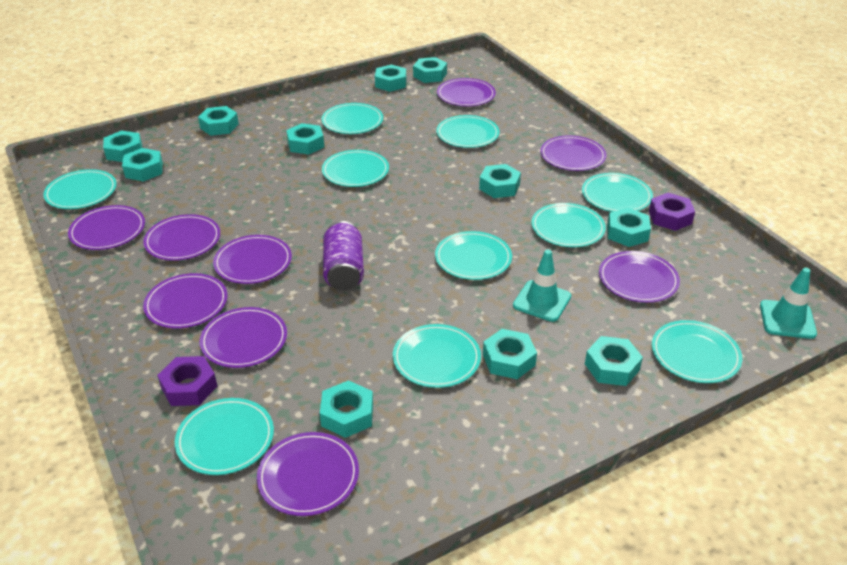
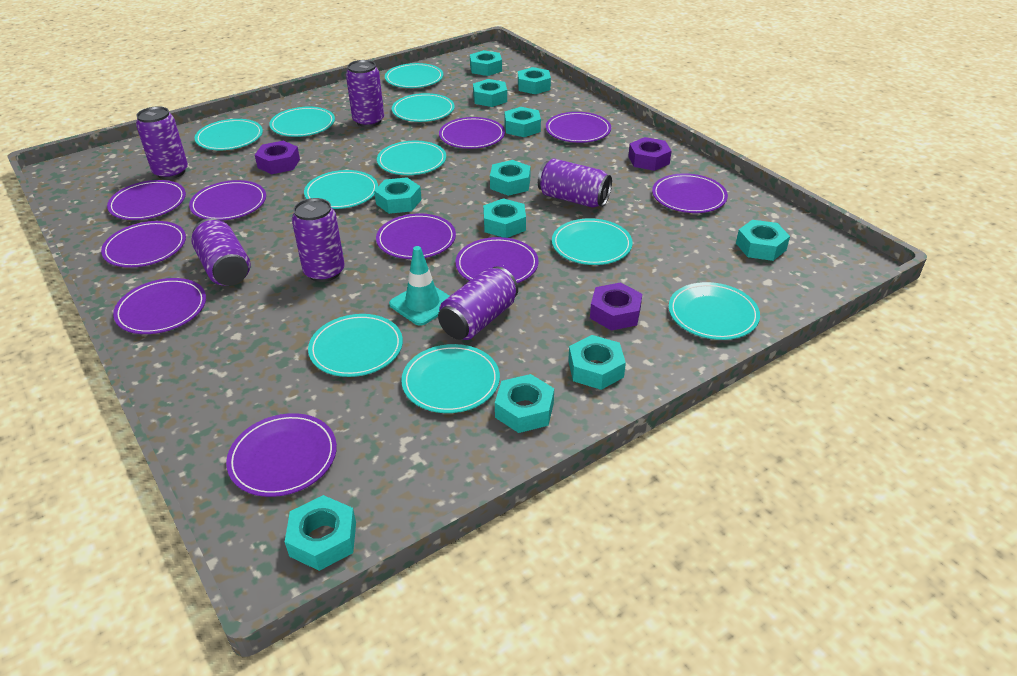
purple can: [323,221,364,290] = 1 -> [136,106,188,179] [191,218,250,286] [292,198,345,282] [346,60,384,127] [438,266,518,340] [538,158,612,208] = 6
purple nut: [157,356,217,406] [649,193,695,231] = 2 -> [255,141,300,174] [590,282,642,331] [628,137,671,171] = 3
purple plate: [68,205,145,250] [143,214,220,261] [143,273,227,329] [200,307,287,368] [213,235,292,284] [257,432,359,516] [437,78,496,106] [540,135,606,171] [599,251,680,303] = 9 -> [101,221,186,268] [107,180,186,220] [113,278,206,334] [189,180,266,221] [226,413,337,497] [376,214,456,259] [439,117,505,149] [456,237,539,283] [546,112,611,143] [652,173,728,213] = 10
turquoise traffic cone: [513,250,571,322] [760,268,817,339] = 2 -> [389,246,450,326] = 1

